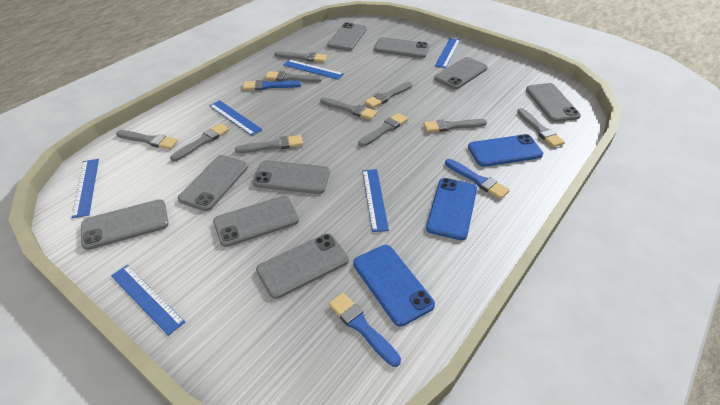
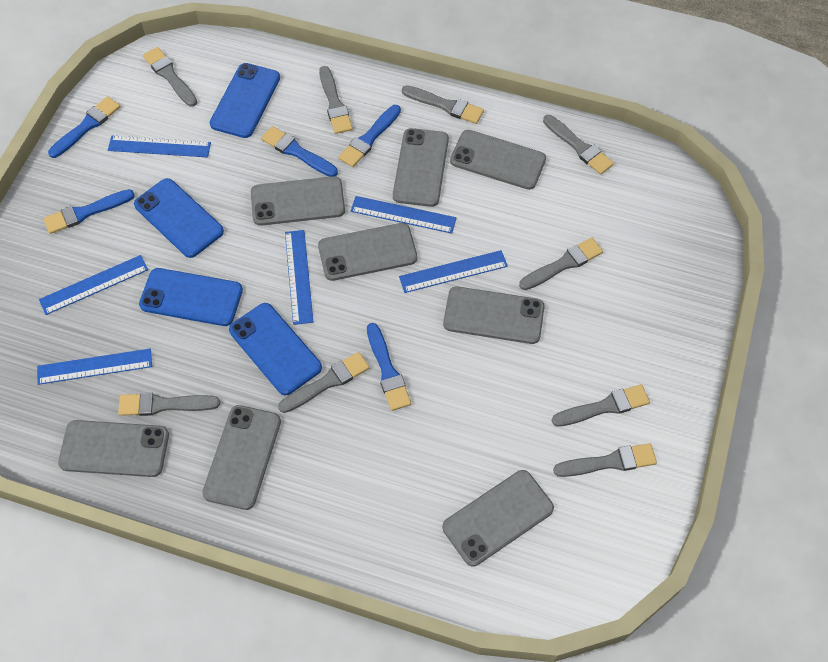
blue brush: [243,80,301,90] [329,293,401,367] [445,159,510,199] = 3 -> [43,189,135,234] [48,96,120,158] [261,126,338,177] [338,105,401,167] [367,323,411,411] = 5
blue phone: [353,245,435,326] [426,178,477,240] [468,134,543,167] = 3 -> [134,178,224,258] [139,268,243,326] [210,63,280,138] [229,303,322,395] = 4
grey brush: [116,130,178,149] [170,123,229,161] [235,135,303,153] [265,71,322,82] [274,51,327,62] [320,97,377,120] [358,113,408,147] [365,82,412,108] [423,119,487,132] [517,108,565,147] = 10 -> [118,392,220,416] [143,47,197,107] [278,352,370,413] [319,66,353,134] [402,85,484,124] [519,237,603,290] [543,115,614,175] [552,384,650,427] [553,443,657,477] = 9
grey phone: [81,199,169,250] [178,155,248,211] [213,196,299,247] [252,160,330,194] [256,234,349,299] [327,22,367,51] [374,37,429,58] [434,57,488,89] [526,83,581,122] = 9 -> [58,420,169,477] [202,405,281,510] [251,176,345,226] [318,223,417,281] [393,128,449,207] [442,470,554,566] [443,286,545,344] [450,130,546,190] = 8

